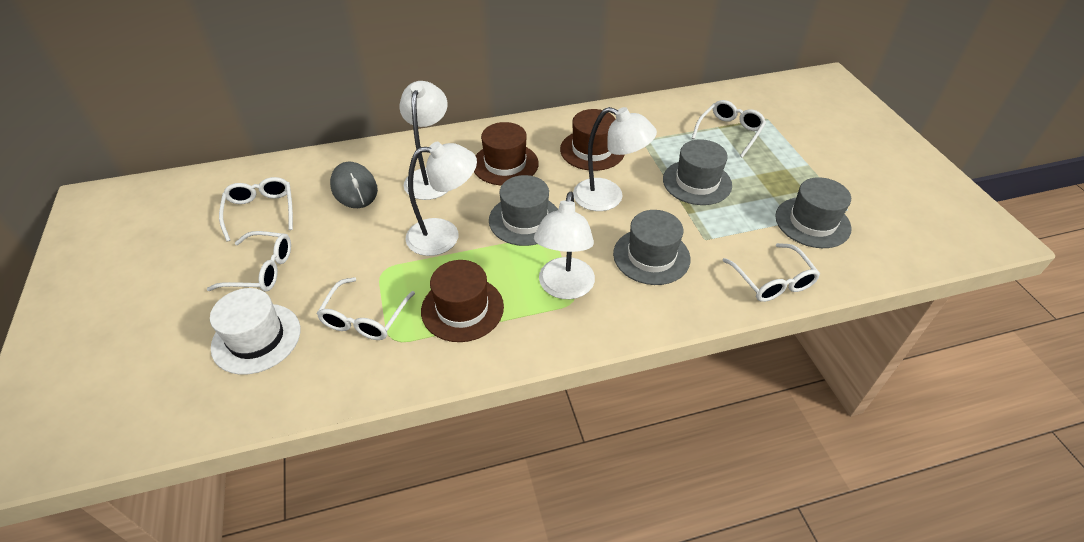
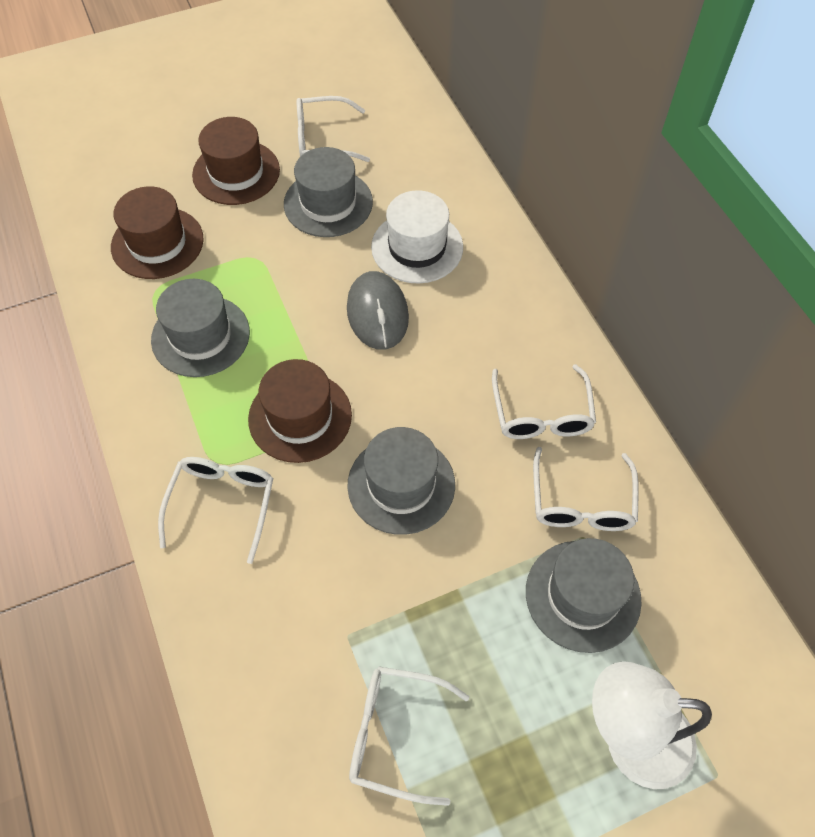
white lamp: [400,81,448,200] [405,142,477,256] [534,192,595,299] [573,107,657,211] = 4 -> [592,661,712,789] = 1

